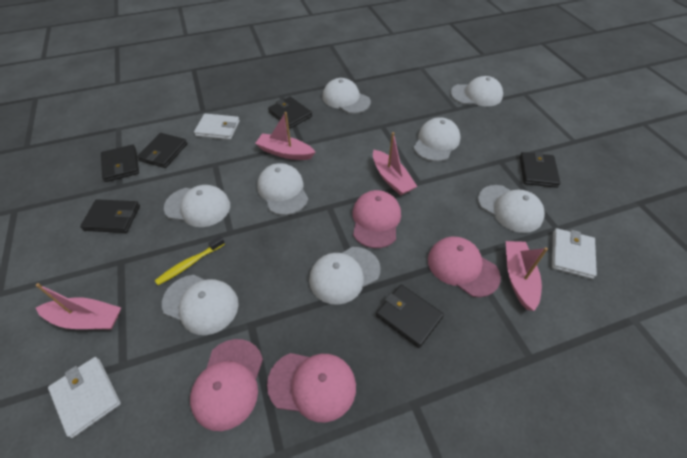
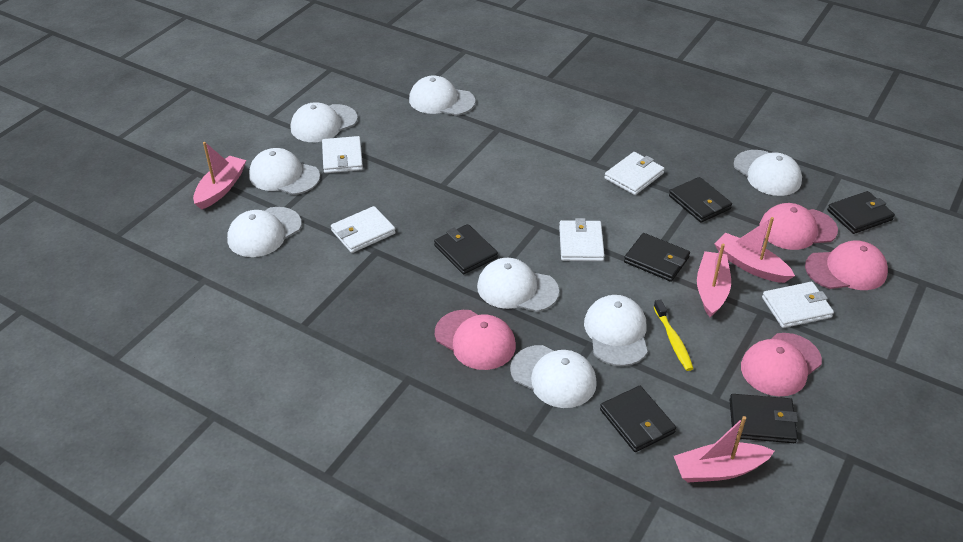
white wallet: [48,357,121,438] [194,113,240,140] [552,228,597,279] = 3 -> [322,136,363,173] [331,206,396,253] [559,218,605,261] [604,152,665,195] [762,282,834,328] = 5

